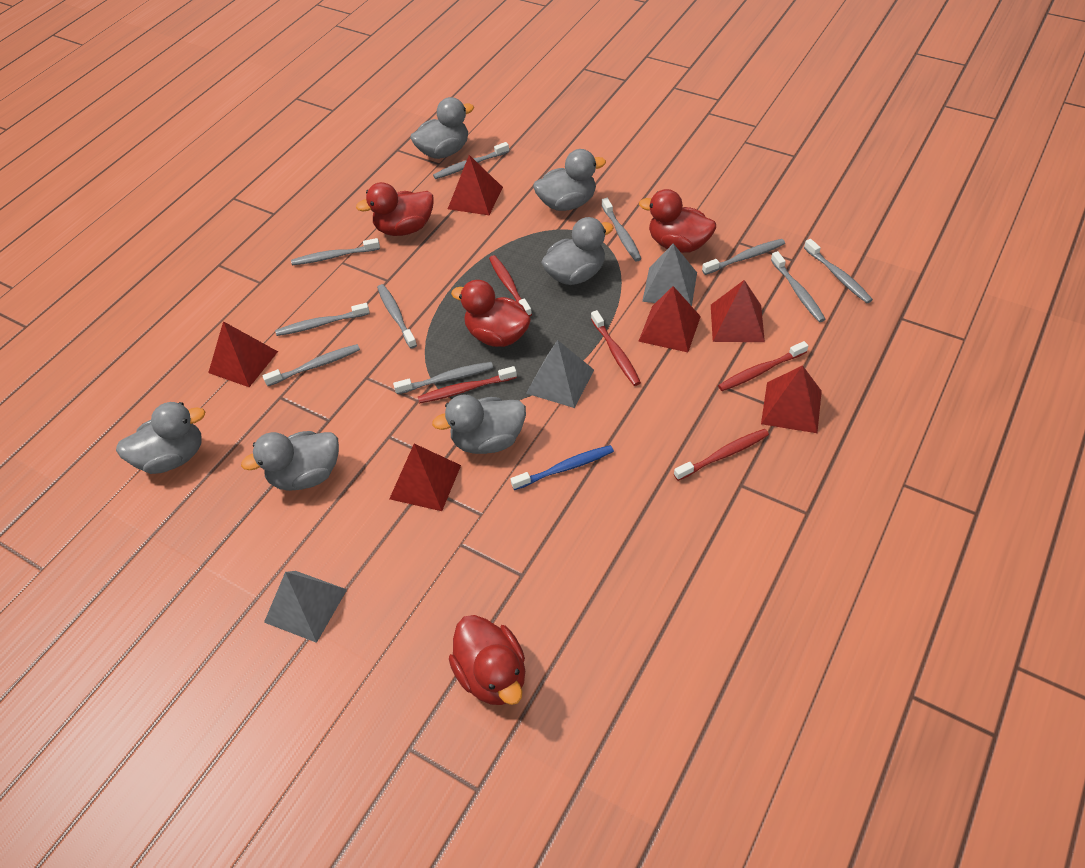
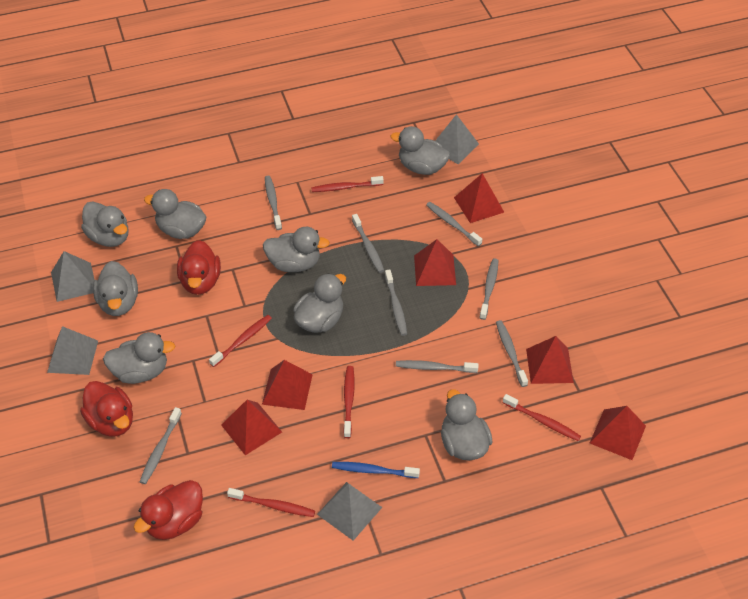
grey duck: [116,402,206,474] [241,431,339,491] [410,97,474,159] [432,395,526,454] [533,149,606,211] [541,217,614,285] = 6 -> [81,201,128,247] [93,261,138,316] [103,332,175,384] [144,189,206,239] [263,227,330,272] [293,273,346,333] [391,126,450,175] [441,390,493,460] = 8
grey pyramid: [264,571,347,643] [526,340,594,408] [642,244,697,306] = 3 -> [47,326,98,375] [51,251,94,302] [317,482,382,541] [435,114,479,164] = 4
grey toothbrush: [263,344,360,386] [275,303,370,336] [291,238,380,265] [377,284,417,349] [393,362,493,394] [433,142,509,179] [602,198,641,262] [702,239,785,275] [771,251,825,322] [804,239,873,303] = 10 -> [140,407,182,484] [265,176,282,230] [352,214,385,273] [385,270,407,336] [396,360,479,373] [426,202,482,246] [480,258,499,320] [496,320,528,387] = 8
red duck: [356,182,434,236] [449,615,525,705] [451,280,531,347] [639,189,716,253] = 4 -> [80,381,133,437] [134,480,203,540] [177,240,221,295] = 3

